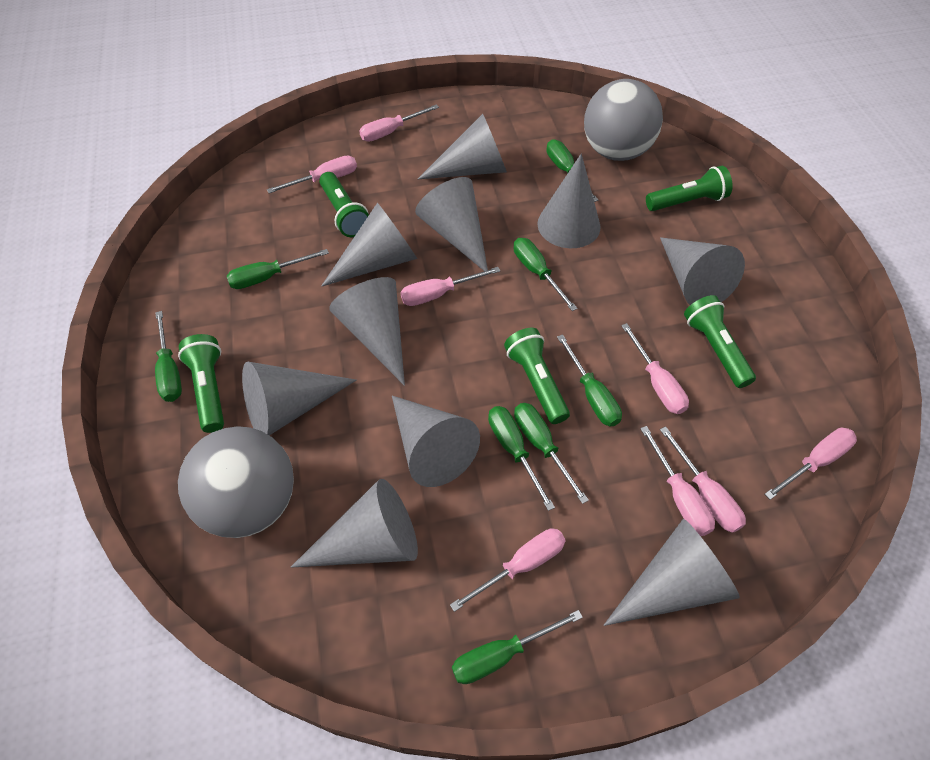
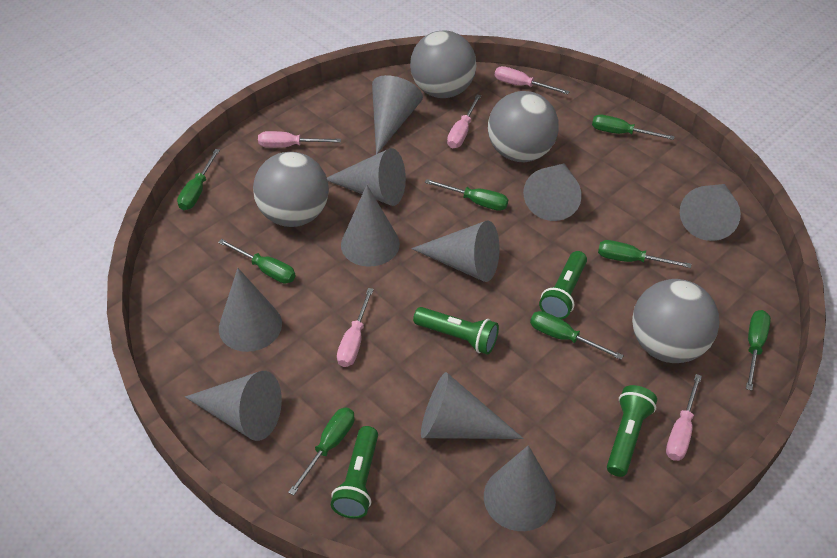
green flashlight: [178,334,224,433] [319,172,369,237] [504,328,570,424] [646,166,733,211] [684,295,756,388] = 5 -> [331,426,378,519] [413,307,499,355] [539,251,587,319] [607,385,657,477] = 4
grey ball: [178,426,294,538] [584,79,663,161] = 2 -> [253,152,329,227] [410,31,476,98] [488,91,559,162] [632,279,720,363] = 4
pink screwdriver: [267,156,357,193] [359,104,439,142] [400,267,500,306] [450,529,566,612] [621,323,689,414] [640,426,715,536] [660,426,746,533] [764,428,857,500] = 8 -> [258,131,341,148] [337,288,374,367] [447,95,481,148] [495,66,570,94] [666,374,702,461] = 5

